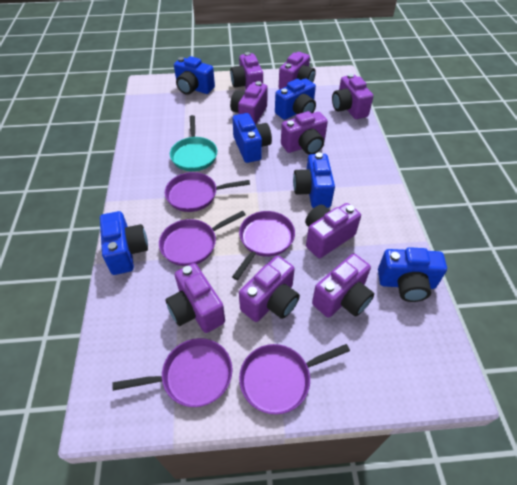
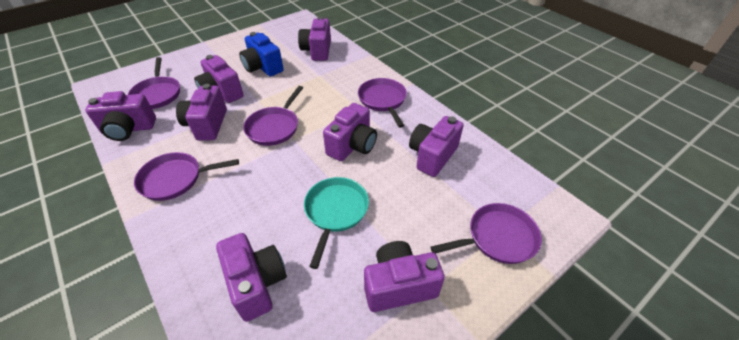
blue camera: [100,211,148,275] [174,56,215,95] [233,113,272,163] [275,78,316,120] [293,152,335,208] [378,247,447,302] = 6 -> [239,32,284,76] = 1
purple camera: [165,263,225,333] [230,52,263,89] [230,81,268,125] [239,256,300,322] [279,52,316,89] [281,111,328,155] [305,203,361,258] [312,254,374,318] [332,74,373,119] = 9 -> [85,91,156,141] [176,84,227,141] [194,55,244,103] [216,233,287,322] [298,17,331,61] [323,103,377,161] [364,241,445,312] [409,116,464,177] = 8

